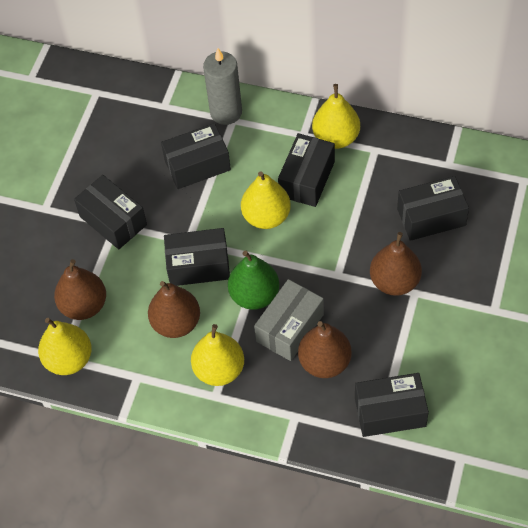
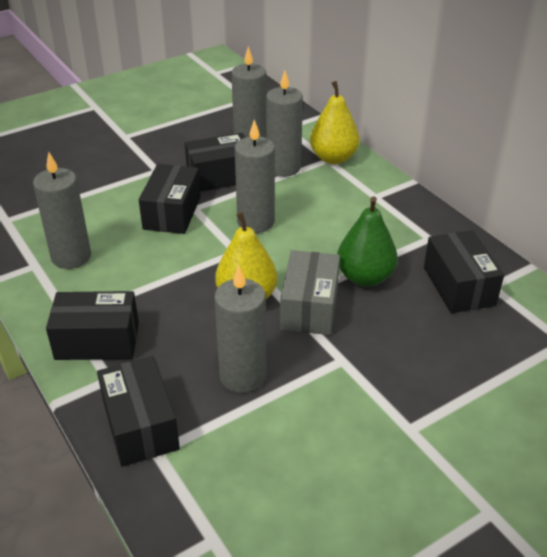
black box: [74,175,147,249] [161,123,231,189] [164,228,230,286] [278,133,335,207] [355,373,429,437] [397,176,469,241] = 6 -> [46,291,139,360] [97,356,180,467] [139,164,201,234] [185,133,246,192] [424,230,504,313] = 5
brown pear: [54,259,106,320] [148,281,200,338] [298,321,352,378] [370,232,422,296] = 4 -> none = 0
grey candle: [203,48,242,125] = 1 -> [33,152,91,269] [214,266,266,393] [231,46,266,138] [235,120,275,233] [266,70,303,177] = 5
yellow pear: [38,318,92,375] [191,324,244,386] [241,171,291,229] [312,84,360,149] = 4 -> [215,212,277,299] [310,81,360,164] = 2

